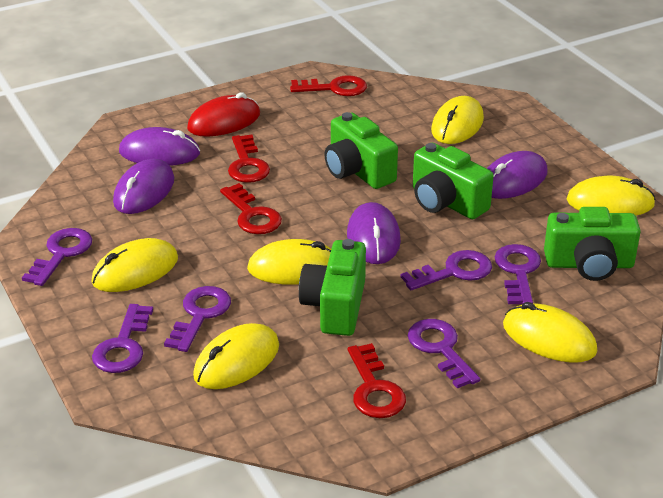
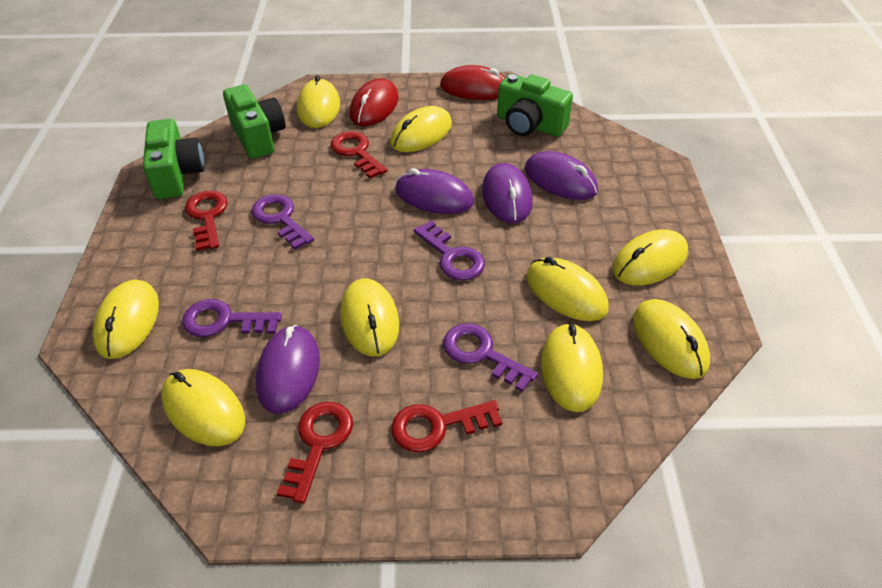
green camera: [299,239,366,336] [324,112,398,189] [413,143,494,219] [544,207,641,281] = 4 -> [143,119,205,199] [223,85,286,159] [497,74,573,137] = 3
purple key: [22,228,92,286] [92,304,153,373] [164,286,231,352] [401,250,492,290] [408,319,480,389] [495,244,541,304] = 6 -> [182,299,282,337] [251,194,314,250] [413,221,485,280] [443,323,538,392] = 4
red mouse: [187,92,260,136] = 1 -> [349,78,399,126] [440,65,505,100] = 2
yellow mouse: [92,238,178,292] [193,323,279,389] [247,239,331,285] [431,96,484,144] [503,302,597,363] [567,176,656,216] = 6 -> [93,279,159,359] [161,369,245,446] [297,75,340,128] [340,279,399,356] [390,106,452,152] [527,257,609,321] [541,323,603,412] [612,229,688,286] [633,299,710,379] = 9

